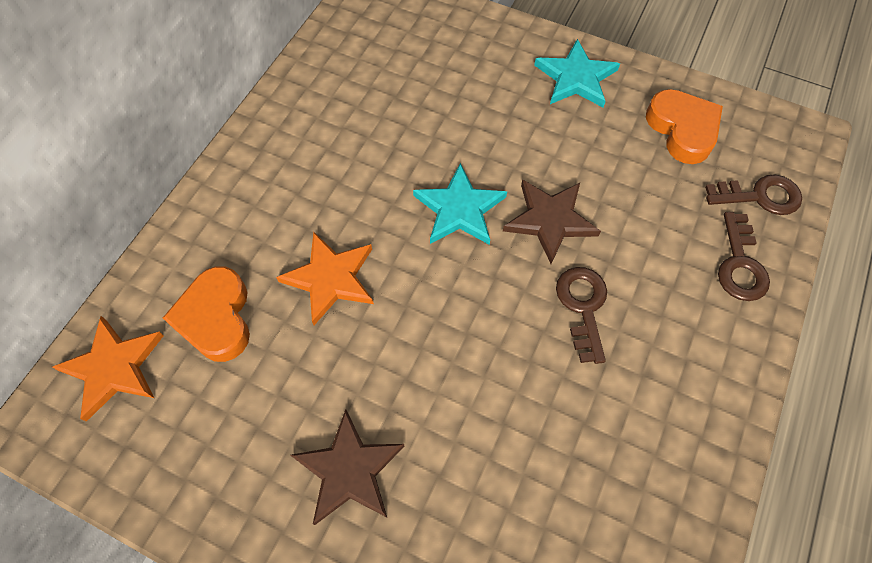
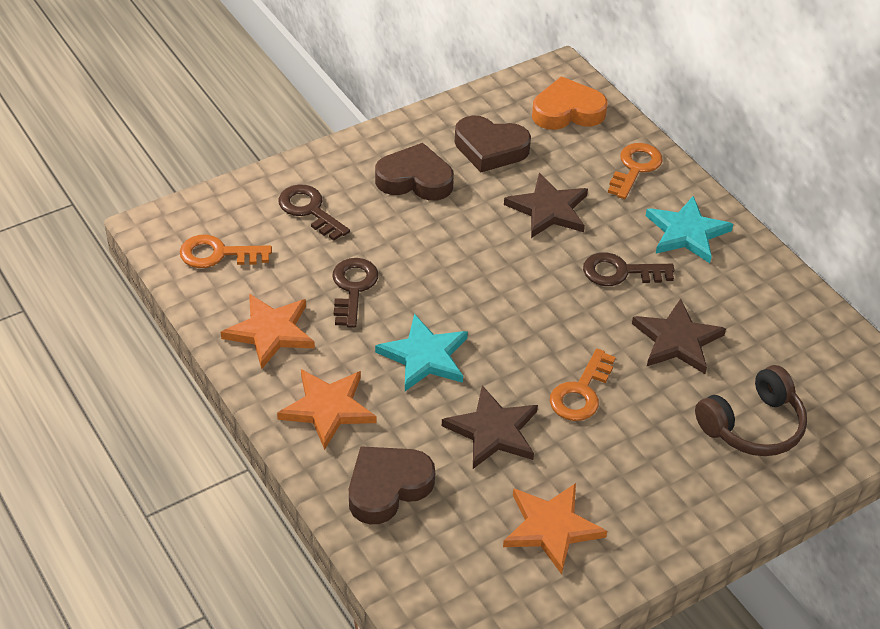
brown headphones: none = 0 -> [695,365,807,456] = 1
brown heart: none = 0 -> [349,446,435,524] [375,143,454,201] [455,115,531,172] = 3
brown star: [291,409,404,525] [503,180,601,264] = 2 -> [442,385,538,469] [504,173,588,238] [632,299,726,374] = 3
orange heart: [163,266,250,362] [646,89,723,164] = 2 -> [532,76,608,130] = 1
orange key: none = 0 -> [180,235,272,268] [550,349,616,421] [608,143,663,199] = 3
orange star: [52,316,164,422] [276,232,374,325] = 2 -> [221,294,315,370] [277,369,376,450] [503,483,607,575] = 3

